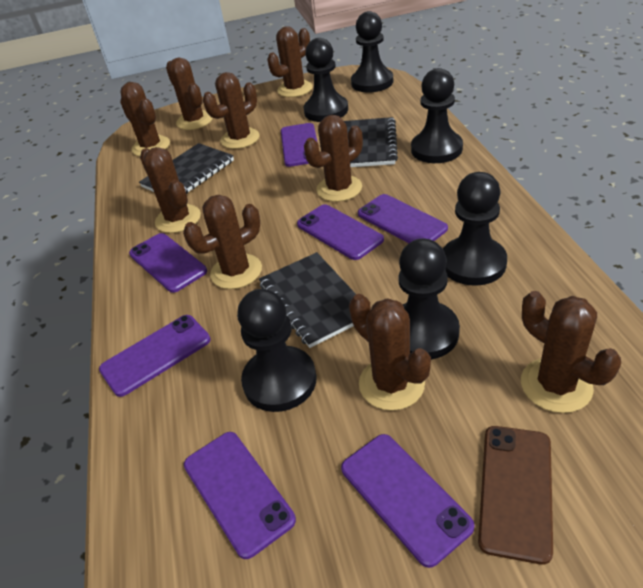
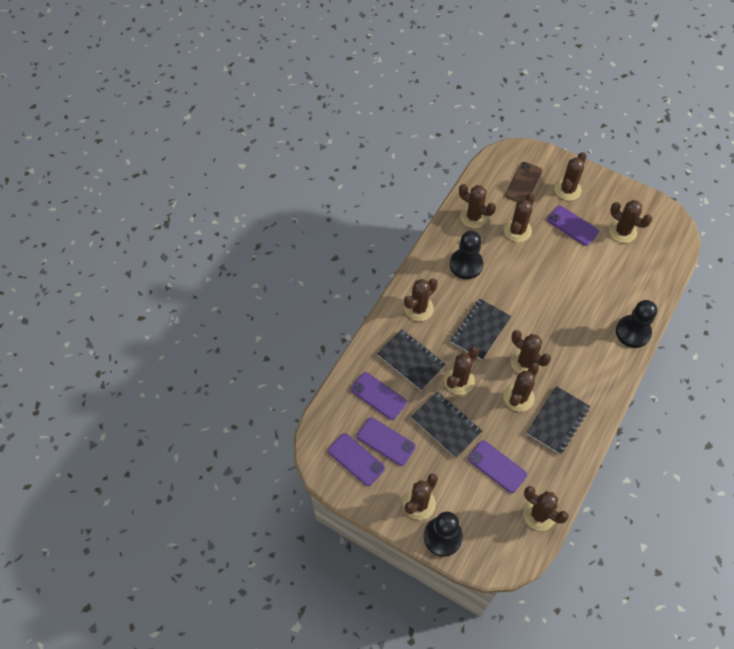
black notebook: [139,143,234,194] [259,252,356,348] [344,117,398,167] = 3 -> [377,329,446,391] [411,391,482,458] [451,299,511,360] [527,386,590,454] = 4
black pawn: [237,289,316,412] [303,38,348,122] [351,11,393,93] [398,238,460,360] [411,68,463,163] [443,172,507,286] = 6 -> [424,512,463,557] [450,231,483,279] [616,300,657,348] = 3
brown cactus: [120,82,170,156] [140,147,201,233] [166,58,213,130] [183,195,262,289] [203,72,260,149] [267,26,313,97] [304,115,363,202] [349,294,431,411] [521,291,621,413] = 9 -> [403,474,438,520] [404,278,438,321] [444,347,479,395] [459,184,496,228] [504,193,535,242] [504,363,539,412] [511,330,551,373] [523,486,569,531] [554,152,587,201] [609,200,652,243] = 10
purple phone: [99,315,211,397] [129,233,207,293] [184,432,296,559] [281,123,317,167] [297,204,384,260] [341,434,475,568] [358,194,448,243] = 7 -> [328,433,385,486] [351,372,407,420] [357,417,416,466] [468,440,527,493] [547,205,599,246] = 5

